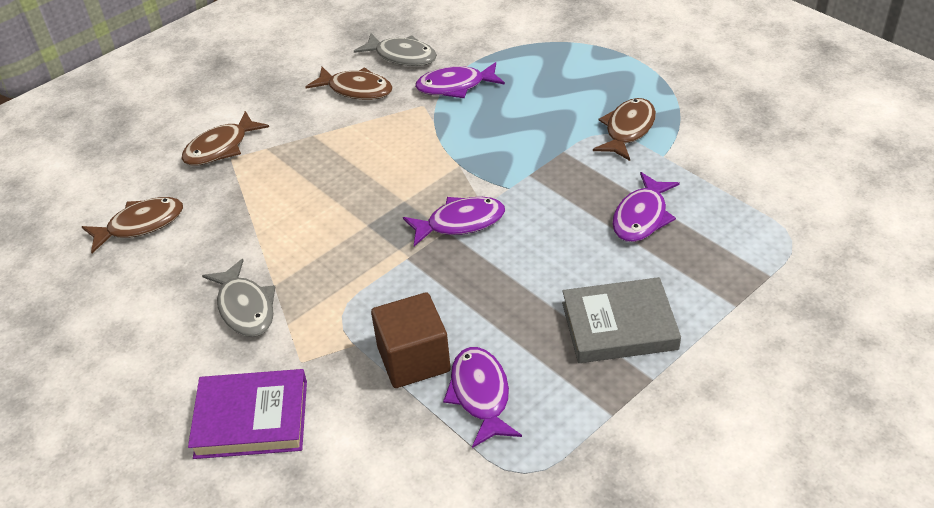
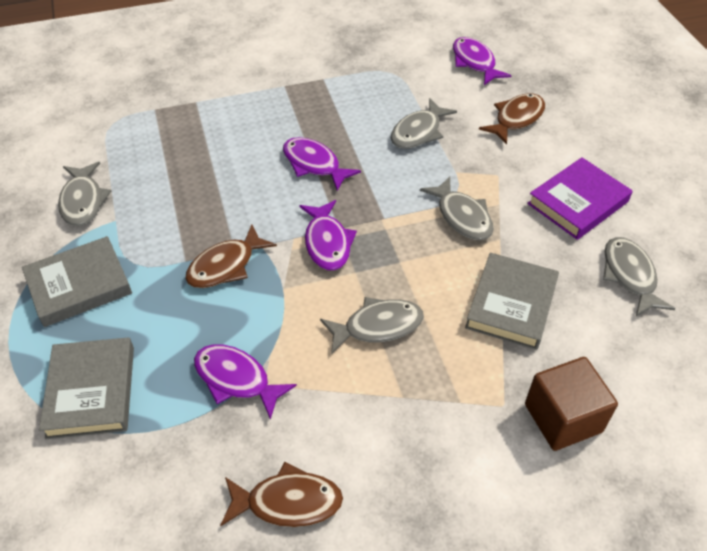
brown fish: [82,197,183,253] [182,111,269,166] [305,67,393,100] [593,98,656,161] = 4 -> [185,224,277,288] [220,462,343,527] [479,93,545,145] = 3
grey book: [562,277,681,363] = 1 -> [22,236,132,327] [39,337,134,439] [465,253,559,350] = 3
grey fish: [202,259,275,337] [354,33,437,66] = 2 -> [58,162,111,226] [320,297,424,355] [391,98,457,149] [420,176,494,241] [603,237,675,316] = 5

